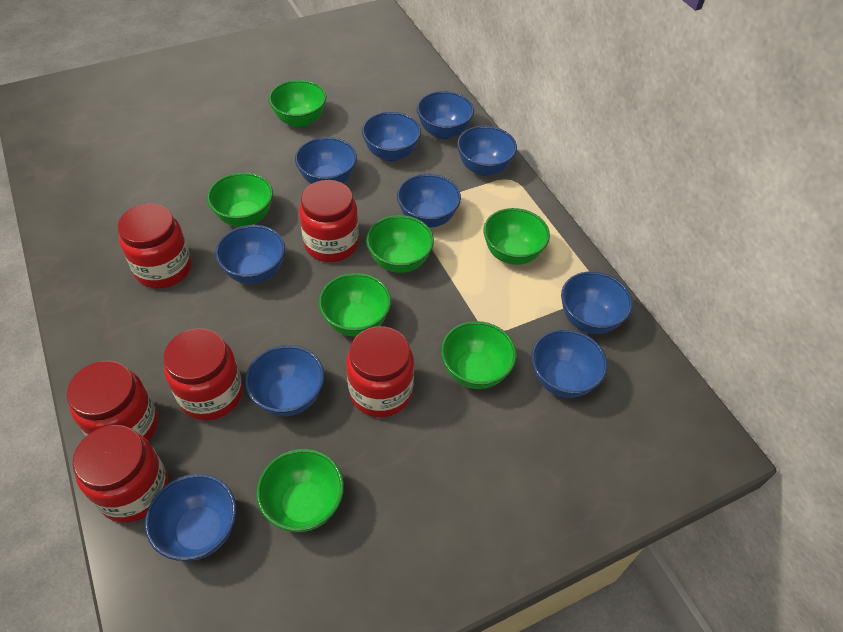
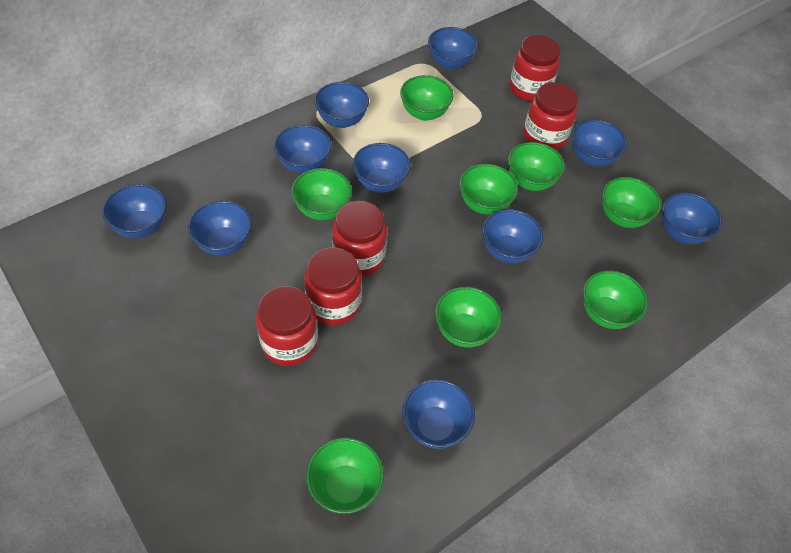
green bowl: [207,172,273,227] [256,449,344,532] [269,80,326,128] [319,273,391,337] [366,215,434,273] [441,321,517,389] [483,208,550,265] = 7 -> [291,168,352,220] [306,437,384,514] [400,75,454,121] [435,287,502,348] [459,164,518,214] [508,142,565,191] [583,270,648,329] [602,177,661,228] = 8
red jar: [67,361,158,441] [72,425,168,522] [118,204,192,289] [163,328,243,421] [299,180,359,262] [346,326,414,417] = 6 -> [256,286,318,366] [304,247,362,325] [332,201,387,277] [510,35,561,101] [523,82,578,150] = 5

